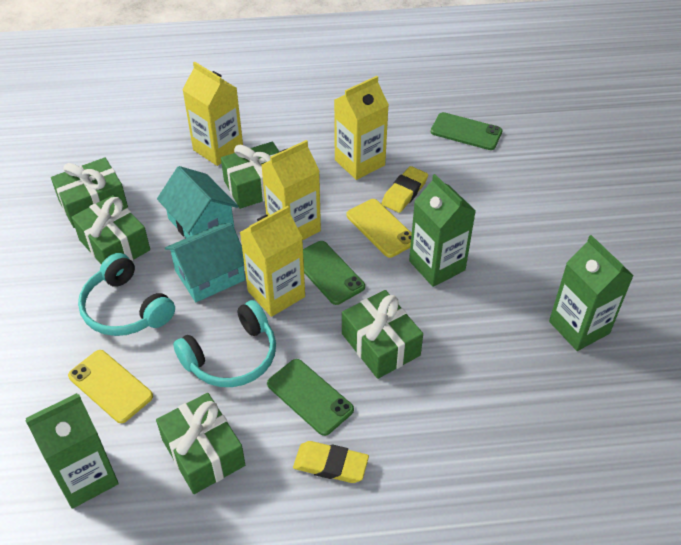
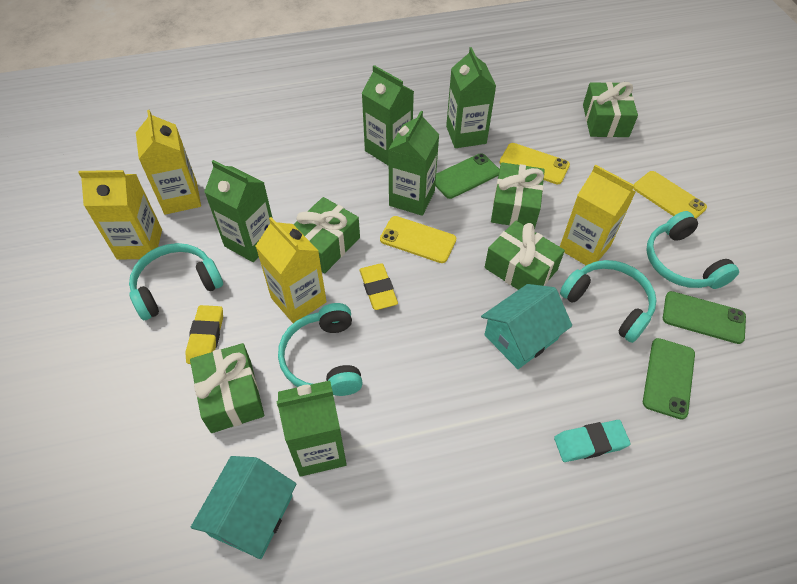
green carton: [25,393,119,509] [409,174,476,287] [549,235,634,351] = 3 -> [204,160,272,262] [277,381,347,477] [362,65,414,166] [388,111,439,216] [446,47,496,148] = 5
turquoise eraser: none = 0 -> [554,420,631,462] = 1
turquoise headphones: [78,253,175,336] [173,300,276,387] = 2 -> [129,243,223,320] [278,303,363,396] [560,260,656,343] [646,211,739,289] = 4
yellow phone: [68,350,153,423] [347,199,412,258] = 2 -> [380,216,456,263] [499,143,570,184] [633,171,707,219] = 3

